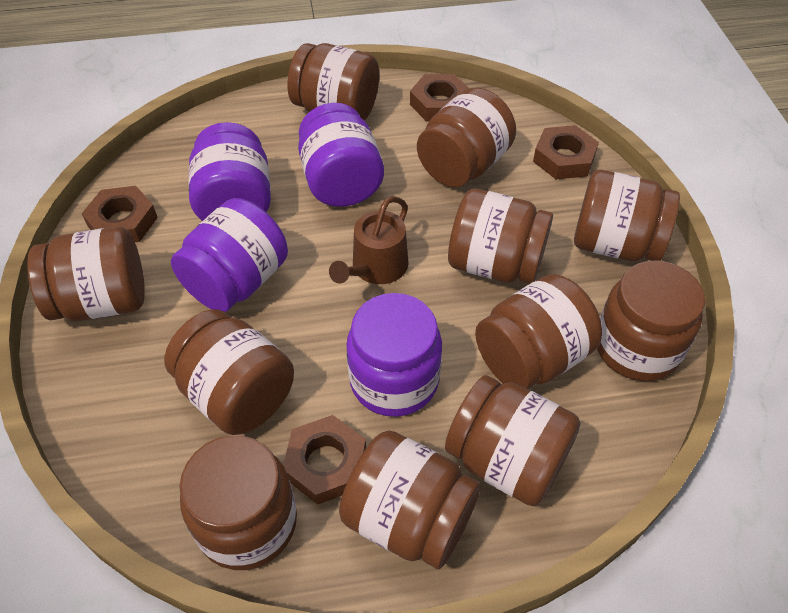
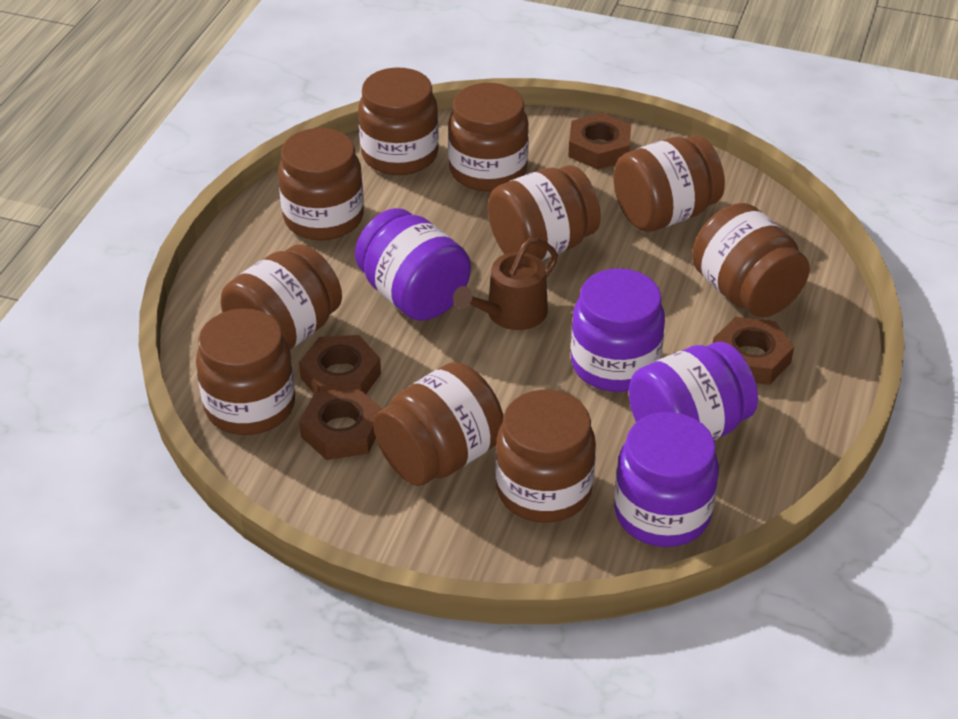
brown jar: [27,227,145,321] [164,309,294,435] [179,435,297,570] [288,43,379,121] [339,430,481,569] [417,88,516,187] [445,375,580,506] [448,189,553,284] [475,274,602,389] [574,170,680,261] [597,261,705,381] = 11 -> [196,308,295,435] [221,244,342,350] [278,128,364,240] [358,68,439,175] [373,362,503,486] [448,83,529,192] [488,165,601,260] [495,390,596,523] [613,135,725,232] [692,203,810,317] = 10

